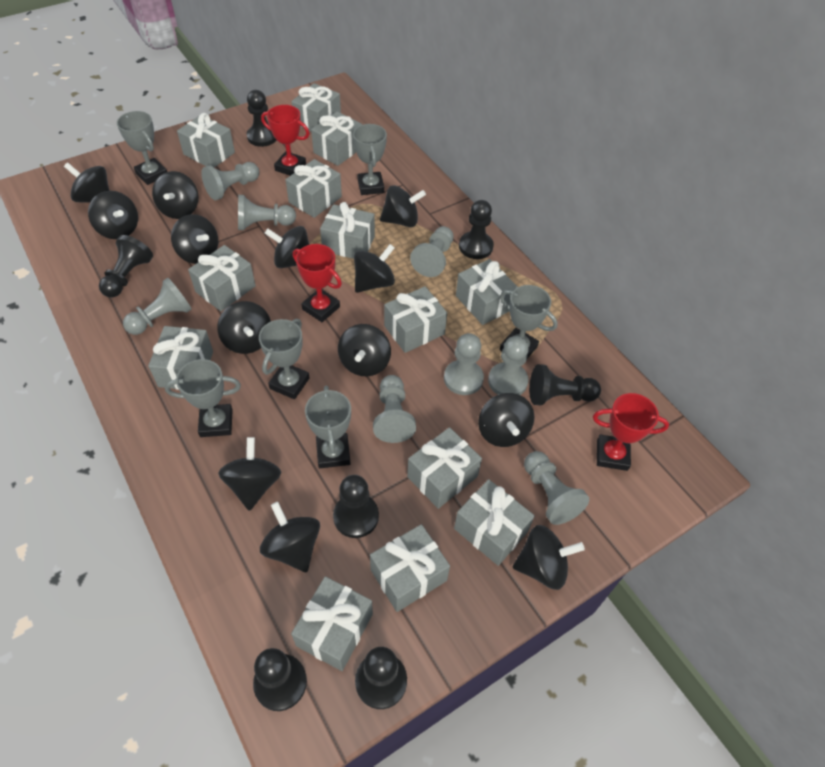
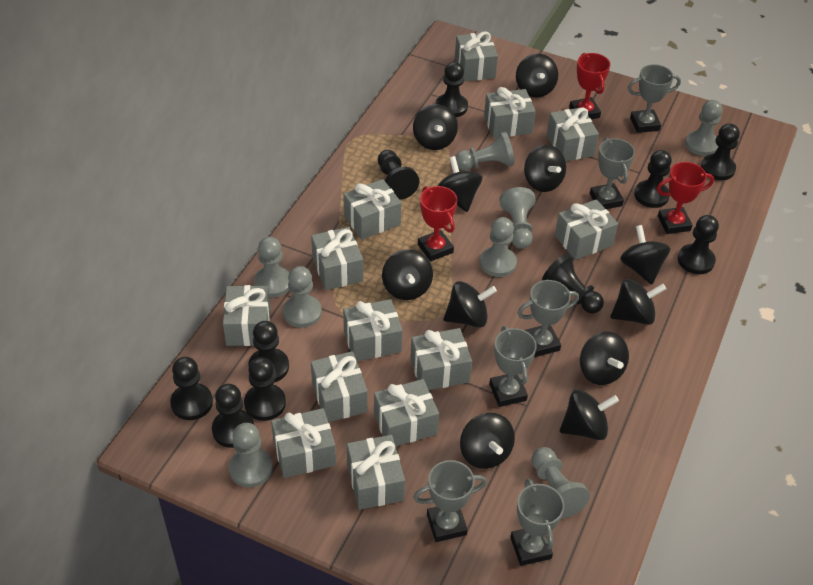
black pawn: [99,235,153,297] [247,90,277,147] [253,648,307,711] [333,475,379,538] [355,647,407,709] [459,200,494,259] [529,364,601,405] = 7 -> [170,357,213,420] [212,384,254,448] [244,357,286,421] [248,321,289,382] [378,150,419,200] [436,62,468,117] [542,254,604,314] [634,150,672,208] [678,215,719,274] [701,123,740,180] = 10
black spinning top: [64,162,110,203] [88,191,138,239] [152,171,199,219] [171,214,218,264] [217,301,271,354] [218,437,281,511] [260,502,320,572] [265,226,309,268] [338,324,391,376] [354,244,395,293] [380,185,426,227] [478,393,534,447] [513,525,585,590] = 13 -> [382,249,433,300] [413,104,458,150] [438,156,482,212] [443,281,497,328] [460,413,515,469] [516,53,558,98] [524,145,566,192] [560,389,619,440] [580,332,629,385] [610,279,666,325] [620,225,670,284] = 11

